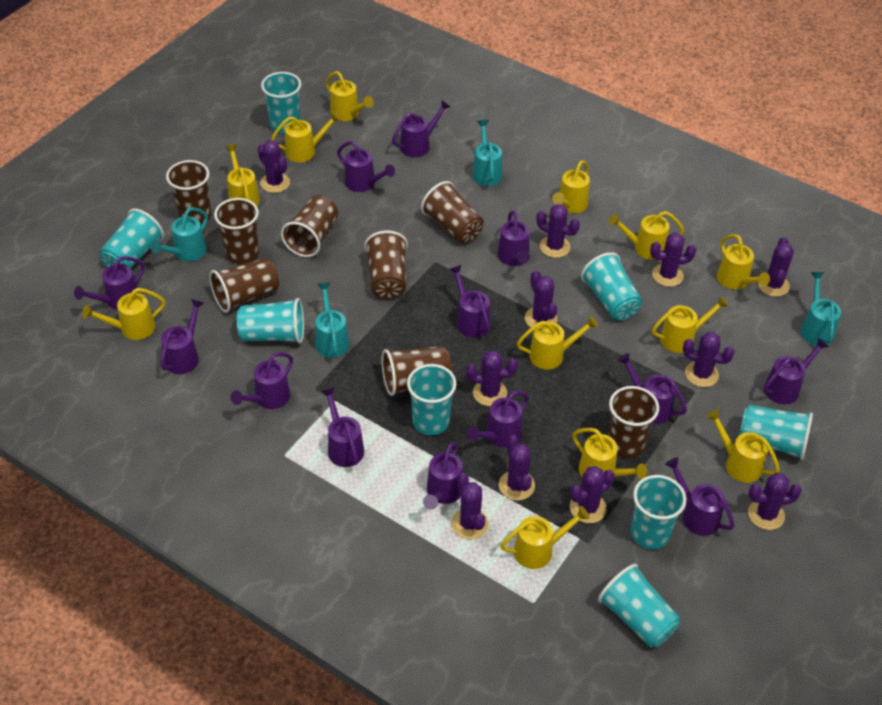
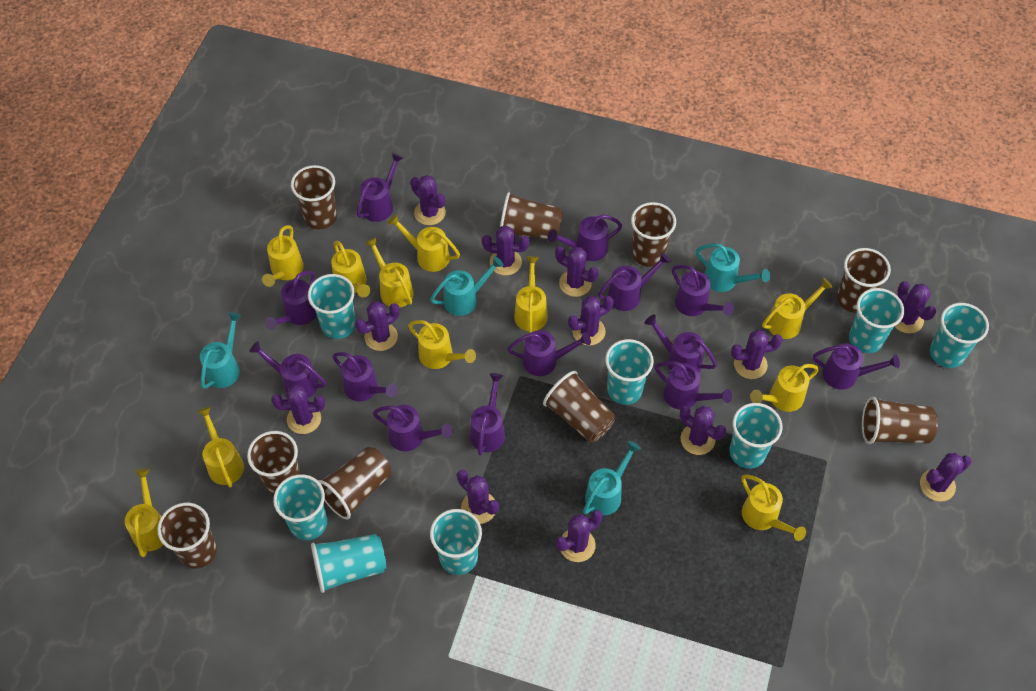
brown cup: [166,160,211,224] [209,258,279,313] [214,198,259,264] [281,195,338,257] [364,231,408,299] [382,346,452,396] [421,181,484,244] [608,386,659,458] = 8 -> [157,503,217,568] [247,431,301,495] [291,165,337,229] [318,447,392,520] [500,192,563,240] [543,371,615,442] [631,202,676,267] [837,248,891,313] [862,397,938,444] = 9
purple cactus: [258,140,290,193] [451,473,488,539] [466,350,518,406] [499,435,535,500] [525,271,557,327] [537,204,580,258] [570,466,615,523] [650,233,696,287] [683,332,735,387] [748,473,802,530] [758,237,794,297] = 11 -> [271,385,325,434] [355,301,400,351] [411,175,446,225] [457,470,499,524] [482,225,529,276] [555,246,599,297] [556,510,602,562] [568,296,614,346] [680,406,726,455] [731,330,783,379] [895,281,936,333] [920,453,972,502] = 12
yellow watering can: [82,288,166,340] [225,144,260,206] [271,111,341,162] [326,71,374,121] [500,506,590,569] [517,316,598,369] [552,160,590,213] [572,428,647,479] [609,211,684,260] [652,296,728,353] [706,409,780,483] [717,234,770,290] = 12 -> [125,468,163,557] [197,407,244,488] [262,225,304,287] [331,241,370,297] [365,237,413,308] [388,214,460,272] [408,320,476,369] [514,256,548,333] [741,474,806,541] [750,364,819,412] [762,278,833,339] = 11

